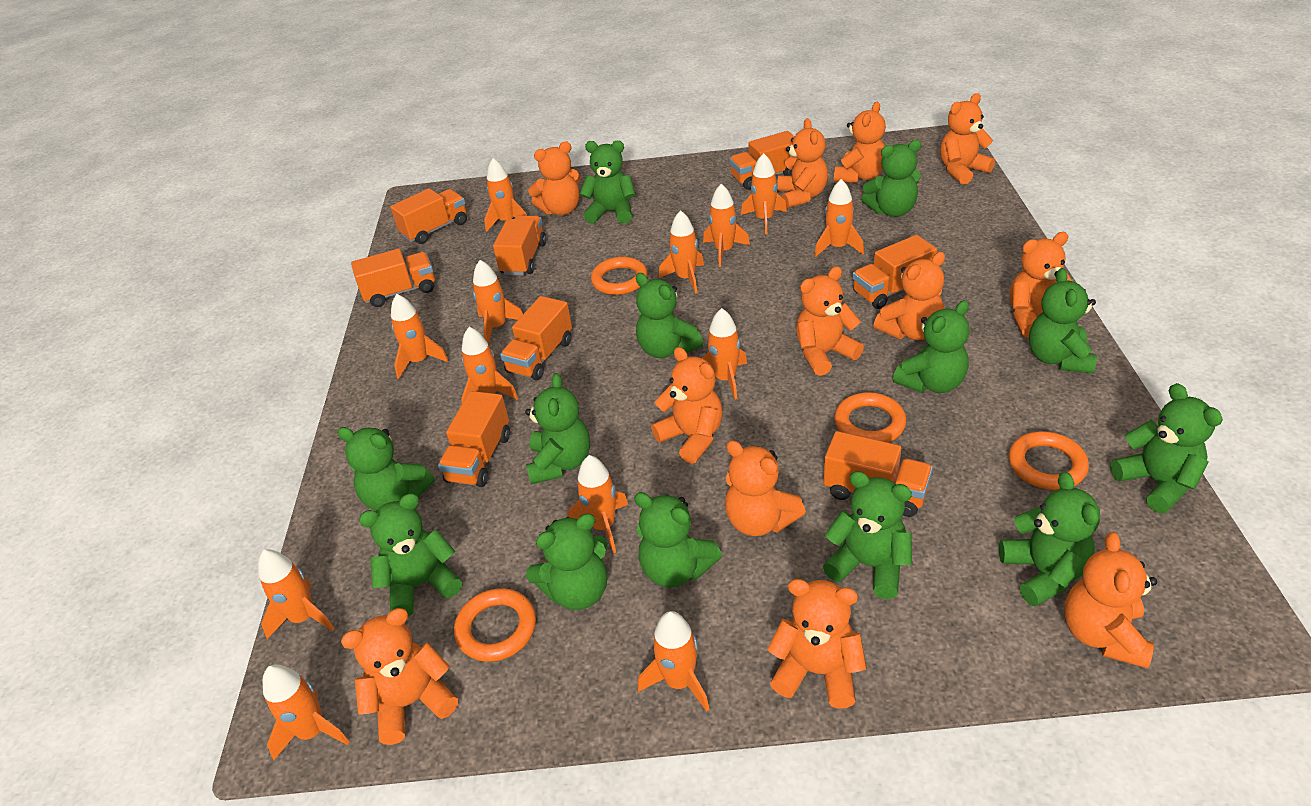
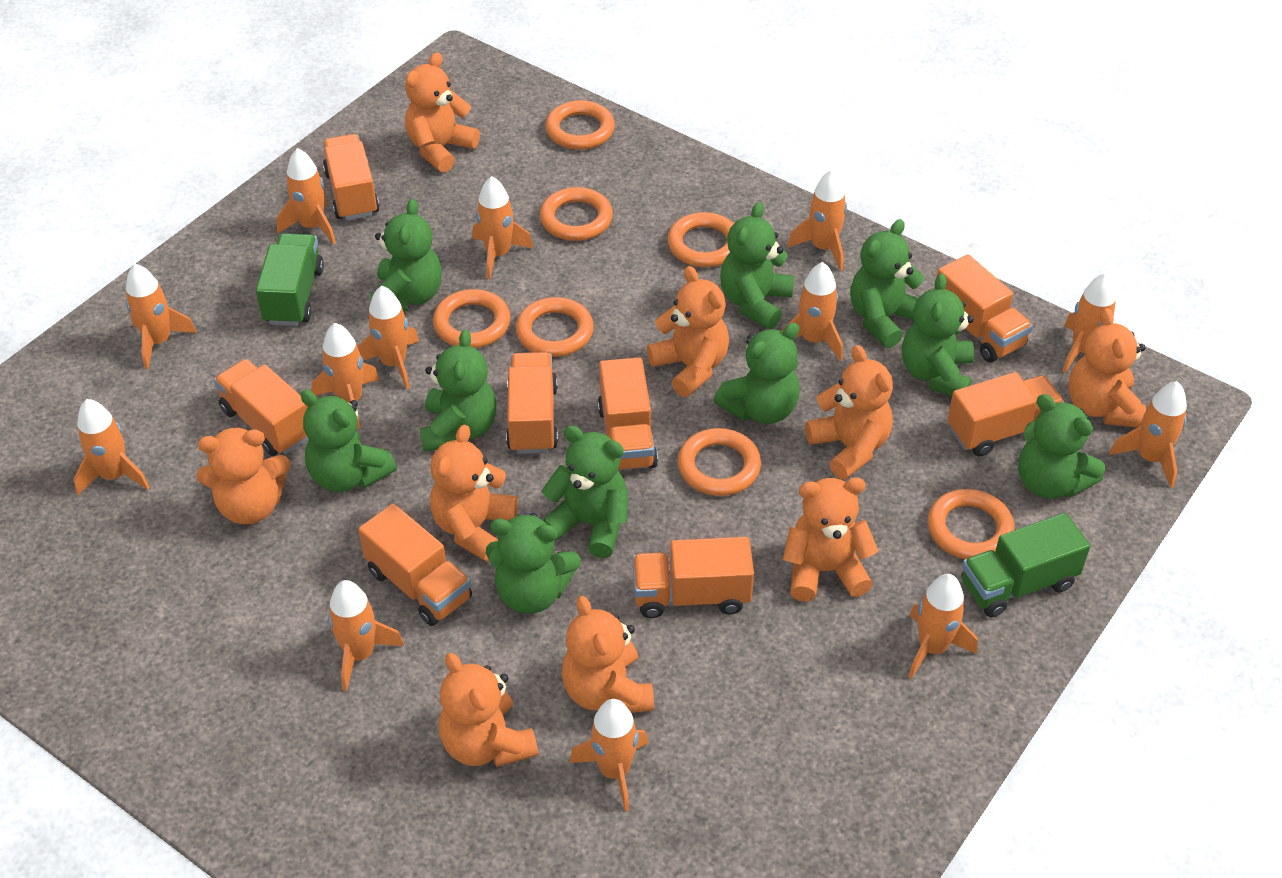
green teddy bear: [337,427,435,511] [359,493,462,616] [525,373,590,484] [526,513,608,610] [580,141,636,224] [634,492,722,587] [636,273,703,358] [823,471,912,599] [861,140,921,217] [893,300,970,393] [999,472,1100,607] [1029,268,1097,374] [1110,383,1223,513] = 13 -> [300,390,397,492] [370,199,442,312] [420,330,496,452] [486,513,581,614] [542,425,628,558] [714,323,800,424] [720,202,794,329] [850,219,924,348] [902,273,974,396] [1018,394,1105,498] = 10
green truck: none = 0 -> [256,233,324,326] [962,513,1090,617] = 2
orange ring: [454,588,536,662] [591,257,648,295] [834,392,906,443] [1009,431,1089,490] = 4 -> [433,289,511,348] [516,297,594,357] [540,187,613,241] [545,100,615,150] [667,212,734,267] [678,428,761,496] [928,489,1014,559] = 7
orange teddy bear: [341,608,458,745] [528,141,581,215] [651,347,723,464] [725,440,806,536] [767,579,866,709] [777,118,828,208] [796,267,864,376] [834,102,886,183] [873,252,945,340] [940,93,995,185] [1010,232,1072,338] [1064,532,1157,668] = 12 -> [196,427,291,524] [405,52,480,173] [430,425,518,562] [439,653,538,767] [562,596,654,713] [647,266,729,397] [783,477,878,602] [805,345,893,480] [1068,308,1146,428] = 9

